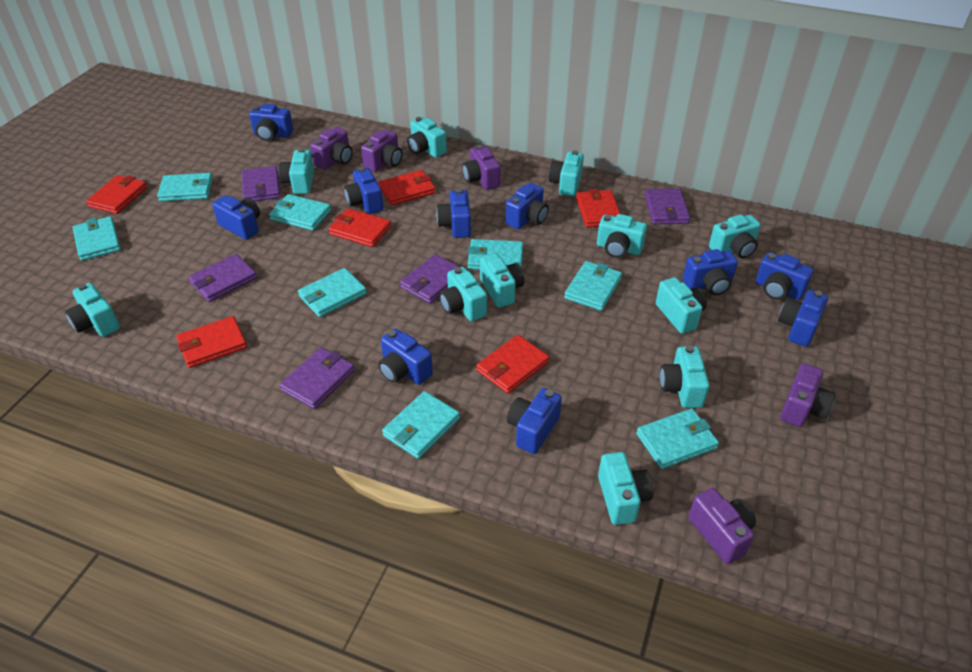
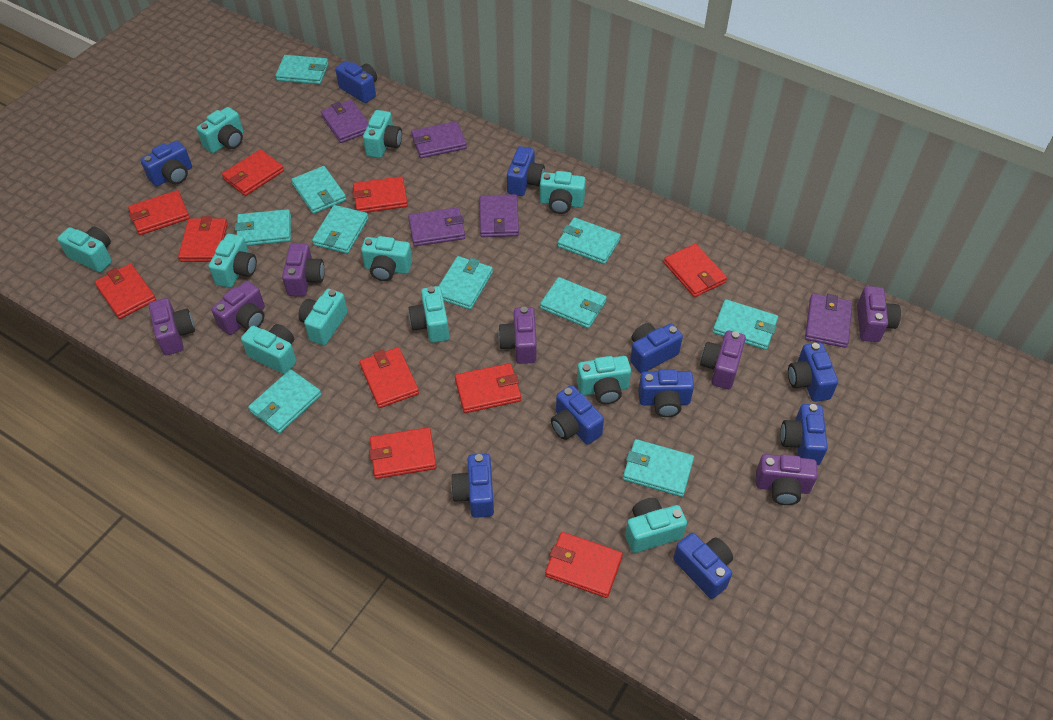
purple camera: [311,127,353,170] [361,129,402,172] [462,145,501,190] [688,488,756,564] [780,363,836,427] = 5 -> [149,298,195,355] [211,281,265,335] [282,243,324,297] [498,307,537,364] [700,330,746,389] [756,454,817,505] [857,286,901,342] = 7
red wallet: [86,175,147,214] [176,316,247,368] [329,208,391,247] [378,170,436,206] [476,335,549,394] [576,189,621,227] = 6 -> [95,264,156,319] [128,190,190,235] [178,216,228,262] [222,149,284,196] [352,176,408,213] [359,347,419,408] [369,427,436,479] [455,363,521,413] [545,532,623,598] [664,244,727,297] = 10
turquoise wallet: [73,216,121,261] [157,173,213,201] [269,194,331,231] [298,268,367,317] [382,391,460,459] [467,239,523,270] [564,261,622,311] [636,408,719,469] = 8 -> [235,209,291,246] [248,369,321,433] [275,55,329,84] [291,166,346,214] [312,205,369,254] [439,256,493,310] [540,277,607,328] [558,217,621,264] [623,439,694,497] [713,299,778,350] = 10

